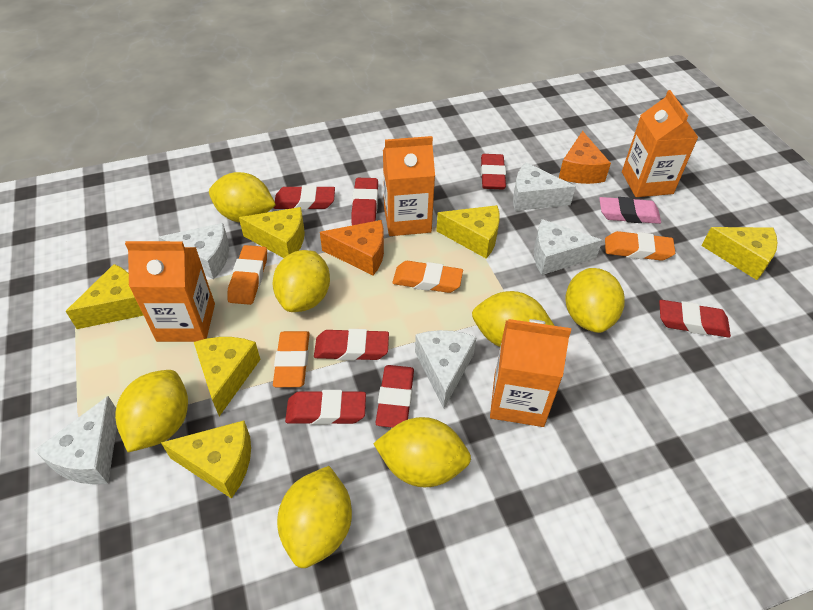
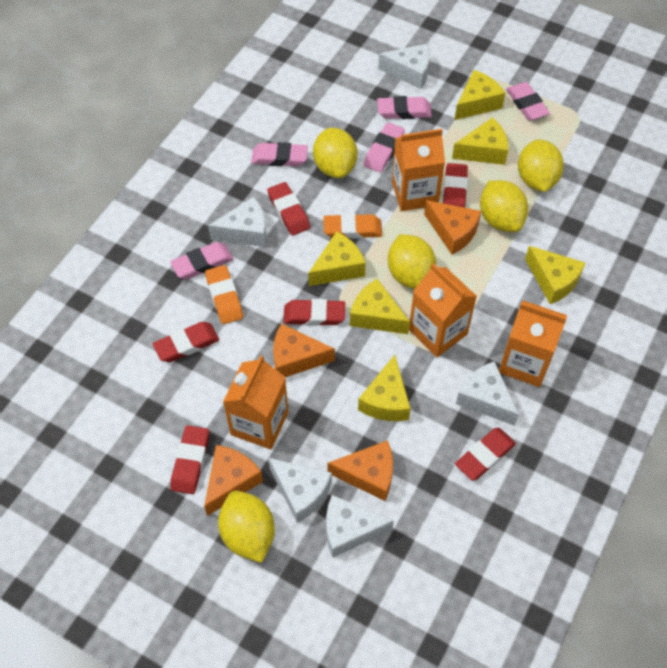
orange cheese: [320,220,384,275] [559,131,611,184] = 2 -> [204,445,263,516] [273,323,335,377] [327,440,393,501] [424,200,481,255] = 4
orange eraser: [228,245,267,305] [273,331,310,387] [392,261,463,293] [605,231,675,261] = 4 -> [205,265,243,324] [323,214,382,239] = 2
pink eraser: [599,197,661,224] = 1 -> [170,242,234,279] [251,142,308,166] [363,122,405,173] [377,96,432,119] [506,82,550,121] = 5
red eraser: [274,185,335,210] [285,390,366,425] [314,329,389,361] [351,178,378,225] [376,365,414,428] [481,154,506,189] [659,300,731,338] = 7 -> [153,322,219,362] [170,425,209,494] [267,182,310,236] [283,299,345,326] [443,163,468,208] [455,428,516,481] = 6
yellow lemon: [115,370,188,452] [209,172,276,222] [273,250,330,312] [277,466,352,568] [373,417,471,487] [472,291,555,347] [565,268,625,333] = 7 -> [218,491,275,563] [313,128,357,178] [388,234,436,289] [480,180,528,232] [518,140,564,192] = 5

